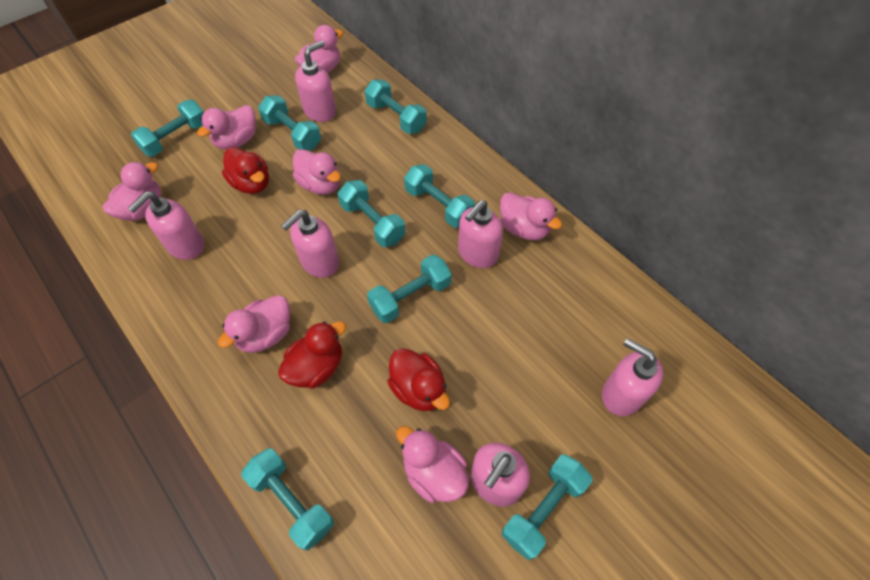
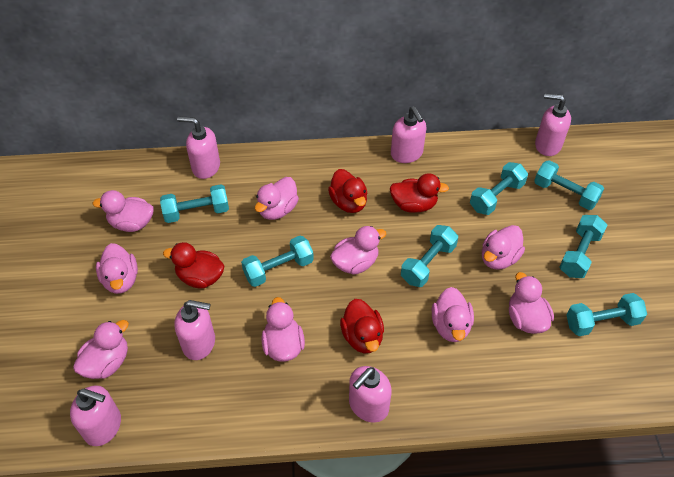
pink duck: [103,162,161,221] [197,105,256,149] [218,295,290,353] [293,149,341,195] [295,25,343,73] [396,426,469,503] [500,192,562,240] = 7 -> [73,320,129,379] [92,190,153,232] [96,243,138,294] [255,177,299,220] [261,297,305,362] [330,226,386,275] [432,287,474,342] [482,225,525,270] [509,272,554,334] = 9
red duck: [222,147,269,194] [278,321,346,388] [387,348,450,411] = 3 -> [163,242,224,288] [328,169,367,213] [340,299,384,353] [390,173,449,213] = 4
turquoise dumbbell: [131,100,204,157] [241,448,334,551] [258,95,321,150] [338,180,405,247] [364,80,427,134] [367,255,451,323] [404,164,475,228] [502,454,592,560] = 8 -> [160,184,229,223] [241,236,314,287] [401,225,458,287] [470,162,528,215] [534,160,604,210] [559,215,607,278] [566,293,647,336] = 7

